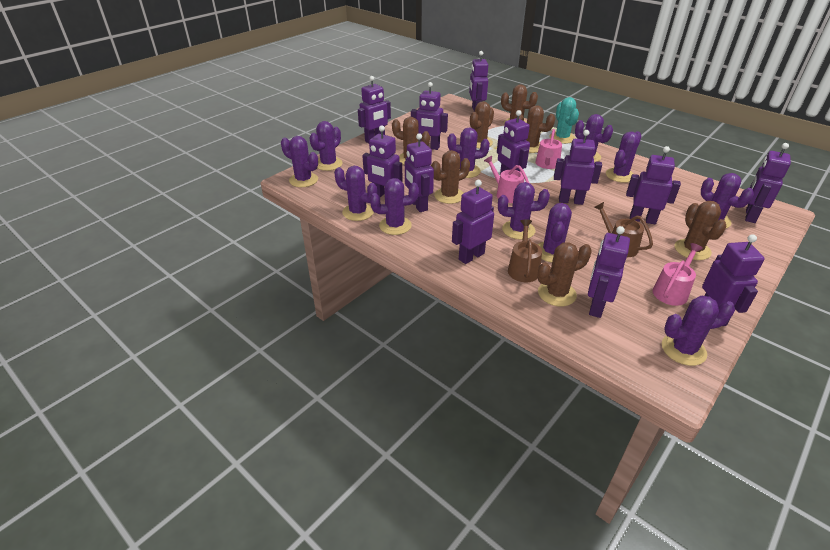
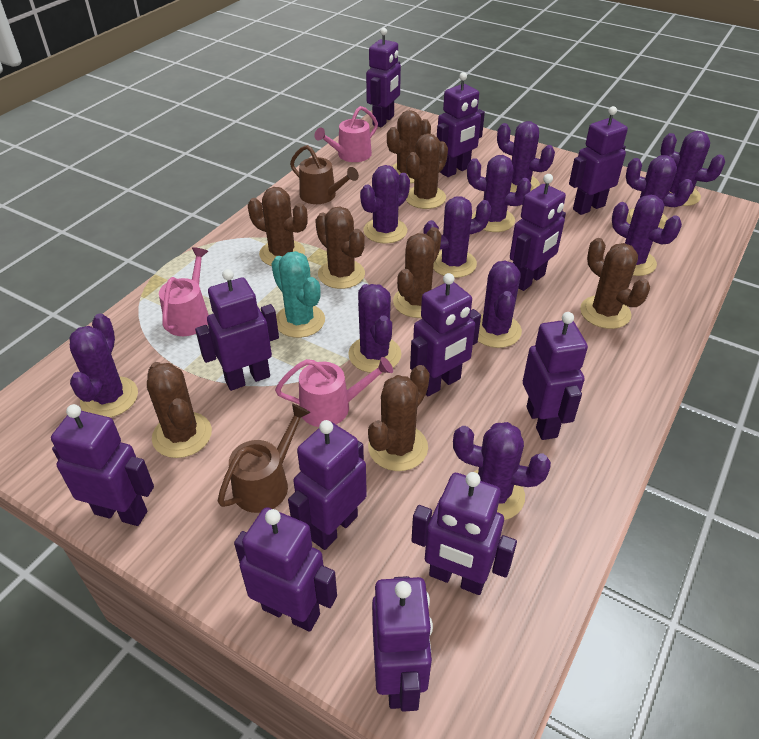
brown cactus: [392,117,430,165] [431,150,470,204] [470,101,494,148] [501,84,538,124] [516,105,555,153] [537,242,592,306] [674,201,727,260] = 7 -> [147,362,212,458] [248,187,308,266] [315,206,365,289] [368,365,430,471] [387,110,431,183] [393,227,442,318] [406,134,448,209] [580,238,650,329] = 8

